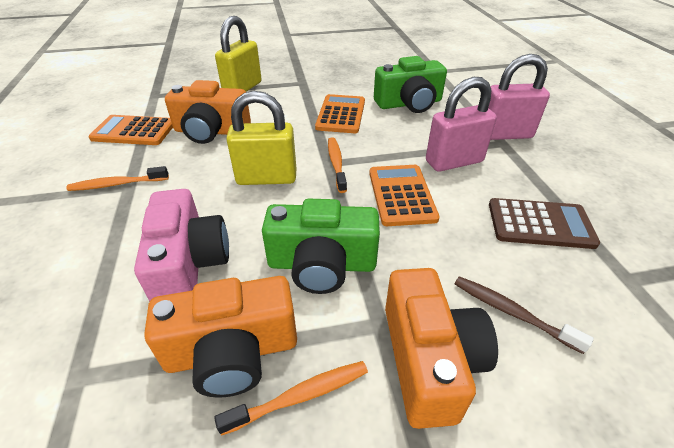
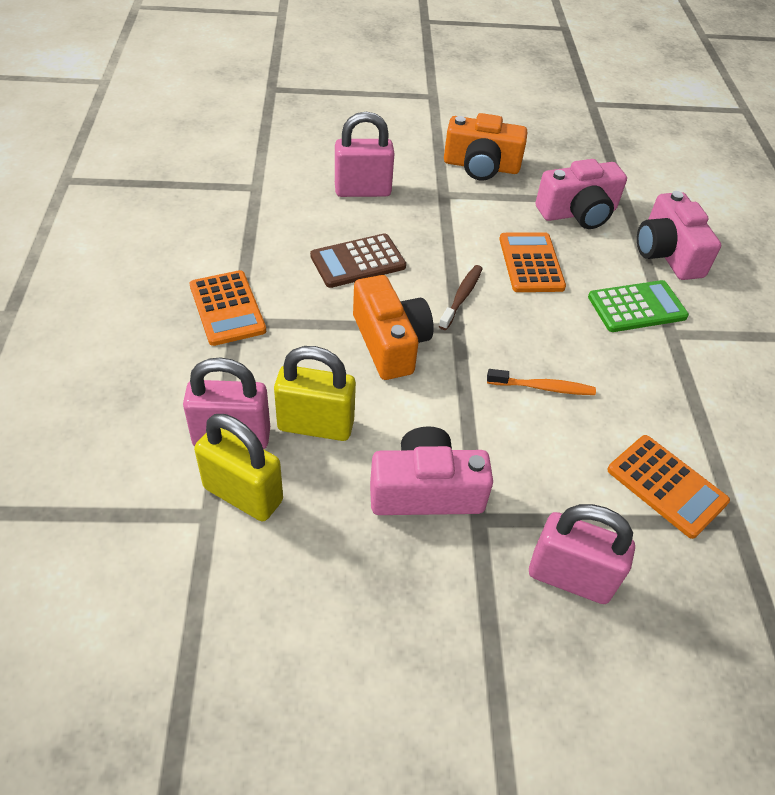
green calculator: none = 0 -> [588,280,689,332] = 1
green camera: [262,199,380,294] [374,56,447,113] = 2 -> none = 0
orange camera: [144,276,297,398] [165,80,251,144] [385,268,498,429] = 3 -> [353,275,434,380] [444,113,527,180] = 2
orange toothbrush: [66,166,169,191] [214,361,368,436] [328,137,347,193] = 3 -> [487,369,596,395] = 1
pink camera: [134,189,229,301] = 1 -> [370,426,493,515] [535,159,627,229] [637,191,721,280] = 3
pink padlock: [426,77,497,172] [488,54,550,140] = 2 -> [183,357,270,449] [335,112,394,197] [529,504,635,604] = 3

